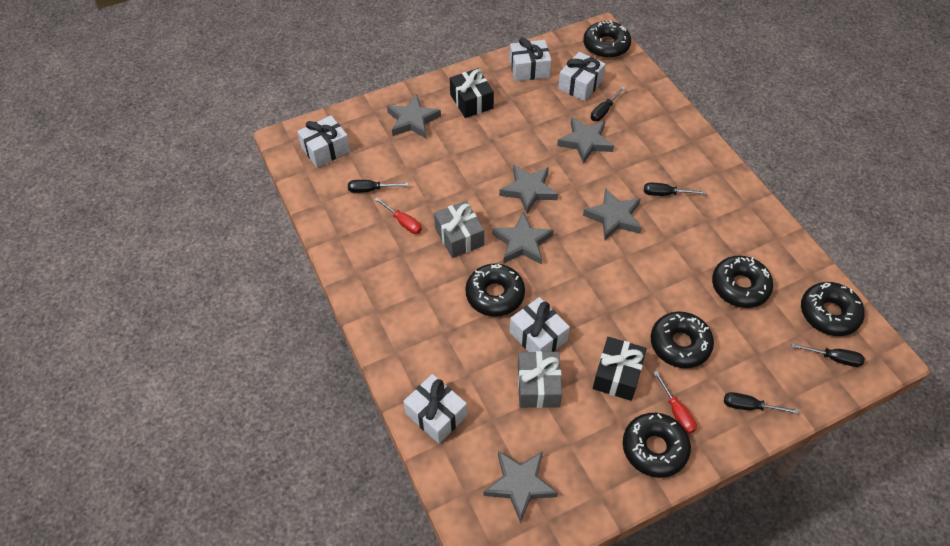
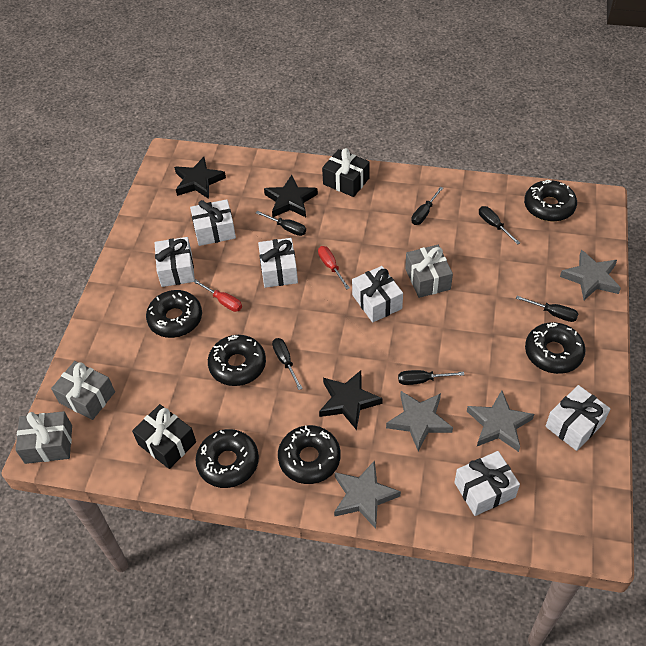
black screwdriver: [348,180,408,193] [591,87,625,121] [644,183,706,196] [724,392,798,414] [792,343,865,367] = 5 -> [256,211,306,236] [272,338,303,390] [398,370,464,385] [411,187,443,225] [479,206,520,245] [516,296,578,322] = 6
black star: none = 0 -> [174,157,226,199] [264,175,318,217] [319,370,383,430] = 3
grey gift: [434,201,484,258] [518,351,562,408] = 2 -> [15,411,72,464] [51,361,115,420] [405,245,453,298] = 3
grey star: [387,94,441,139] [483,451,558,523] [493,212,554,265] [499,165,558,214] [557,117,614,164] [583,188,642,240] = 6 -> [334,460,401,529] [386,391,453,451] [467,390,534,452] [560,250,621,300] = 4
white gift: [297,115,350,168] [403,374,467,444] [509,38,551,81] [510,297,570,352] [558,52,606,101] = 5 -> [155,237,195,287] [190,199,236,246] [258,238,298,288] [352,266,403,323] [454,451,520,516] [545,385,610,451] = 6

